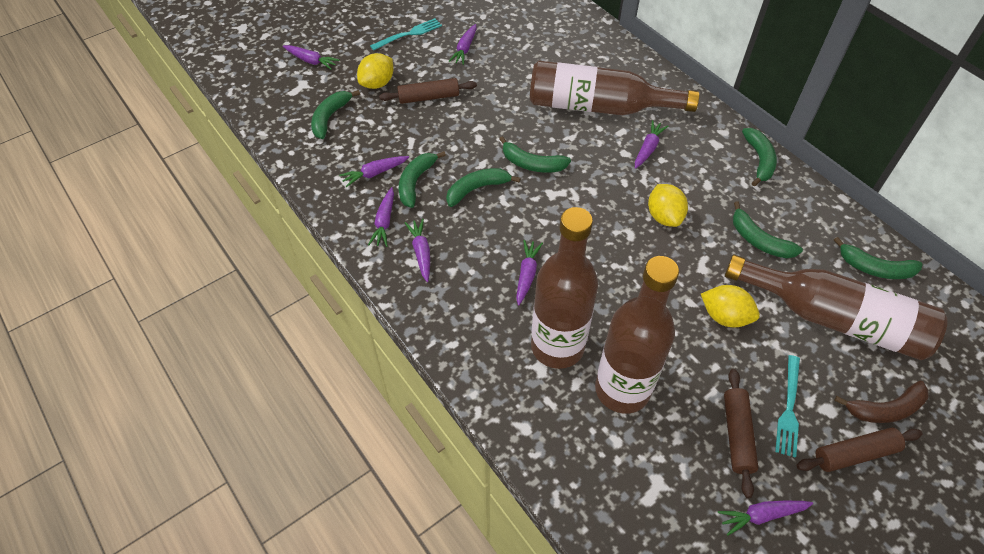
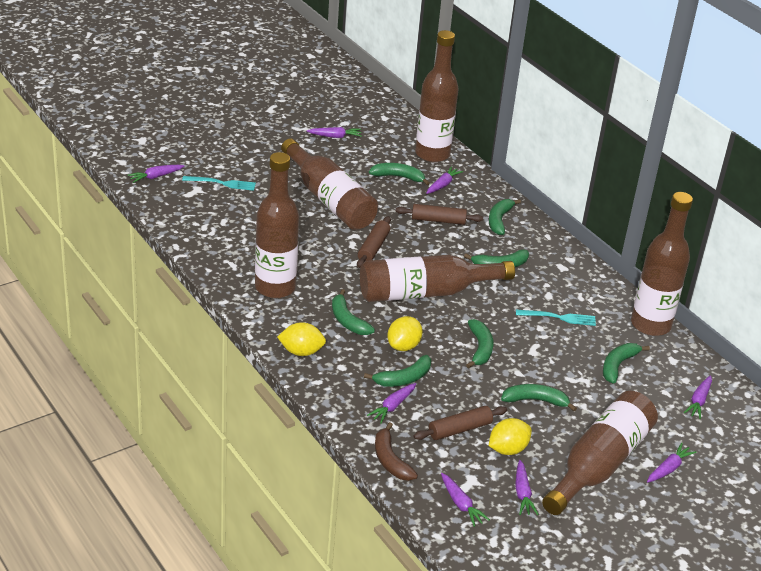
brown bottle: [530,61,699,116] [531,207,598,369] [595,256,679,414] [725,254,948,360] = 4 -> [255,152,299,298] [281,139,378,230] [360,255,515,302] [415,30,458,162] [542,391,658,515] [631,192,693,336] = 6
green banana: [311,90,360,139] [399,151,446,208] [446,168,521,207] [499,136,571,173] [733,201,803,258] [742,128,777,186] [834,237,923,279] = 7 -> [332,289,375,335] [364,355,431,387] [369,163,430,185] [464,249,529,267] [466,319,493,368] [489,199,521,235] [501,384,577,411] [603,343,650,384] = 8

